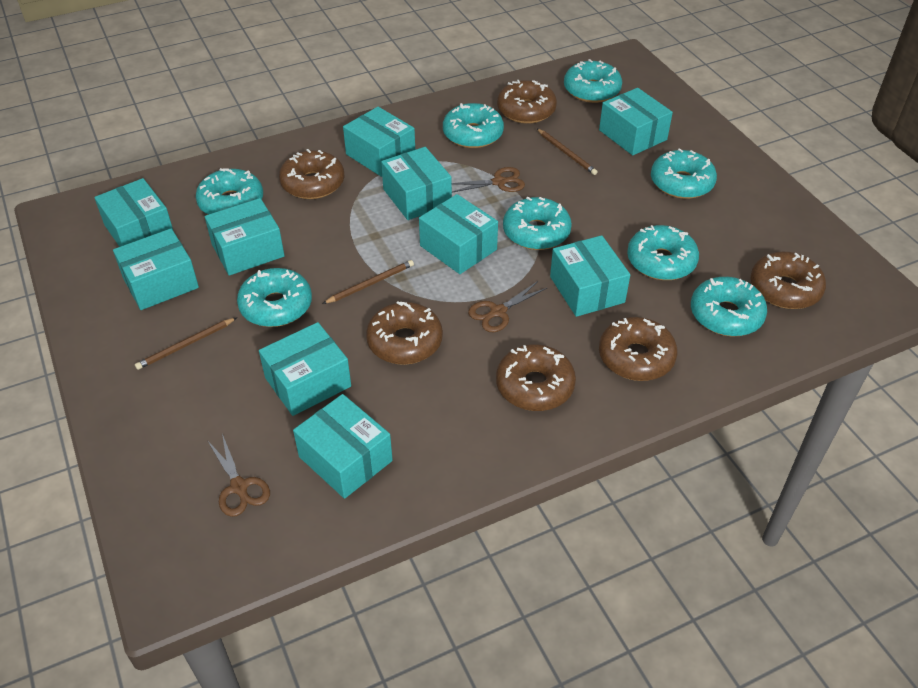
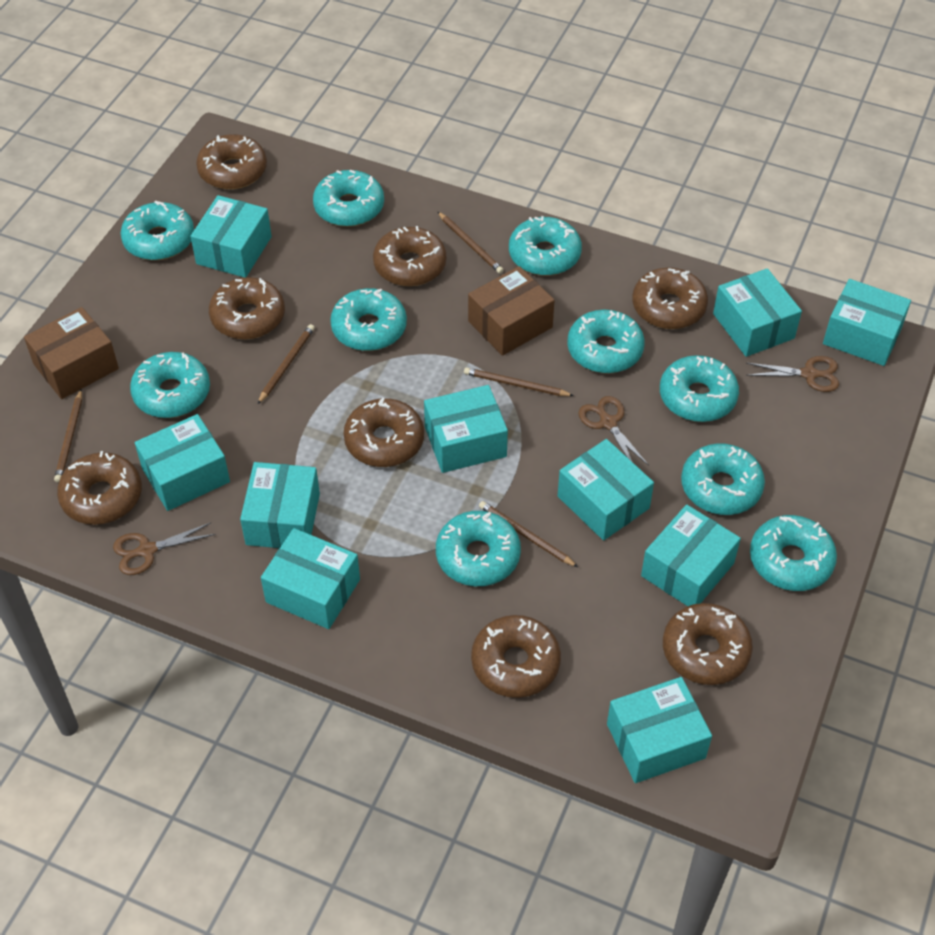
brown box: none = 0 -> [24,307,119,399] [468,266,555,356] = 2
brown donut: [279,149,344,199] [366,301,443,365] [496,344,576,411] [497,80,557,124] [599,317,677,381] [751,252,826,309] = 6 -> [57,451,142,525] [196,134,267,189] [209,277,285,339] [343,398,424,467] [373,226,447,286] [471,615,561,698] [632,268,708,329] [663,603,753,685] = 8
brown pencil: [135,317,237,370] [323,260,414,304] [537,129,597,175] = 3 -> [54,389,82,483] [258,324,315,404] [438,212,504,274] [464,367,574,396] [479,501,578,567] = 5
turquoise donut: [196,168,263,215] [237,268,312,327] [443,103,504,148] [503,197,572,250] [564,59,622,103] [627,225,699,280] [651,148,717,199] [691,277,767,336] = 8 -> [121,201,194,260] [130,352,210,418] [313,170,384,227] [330,288,407,351] [436,511,521,586] [509,216,582,276] [567,310,645,373] [660,355,739,422] [681,443,765,515] [750,515,837,591] = 10

